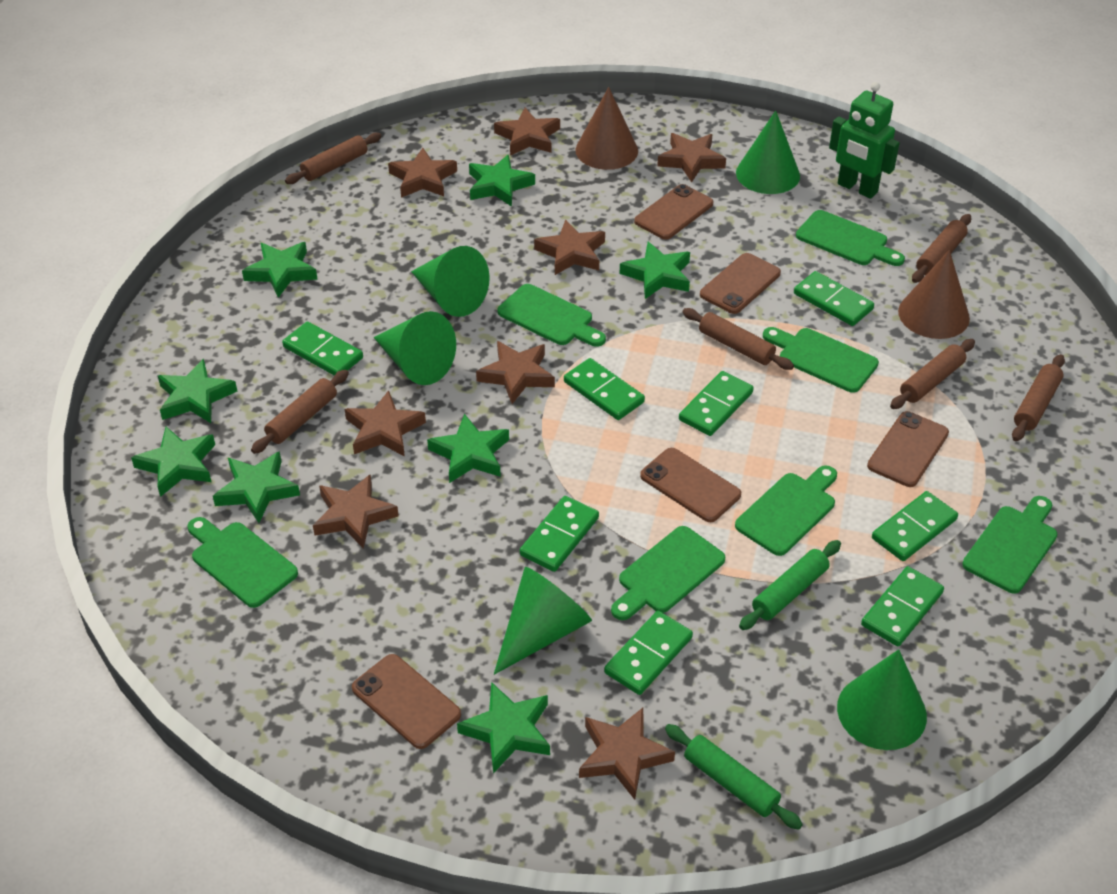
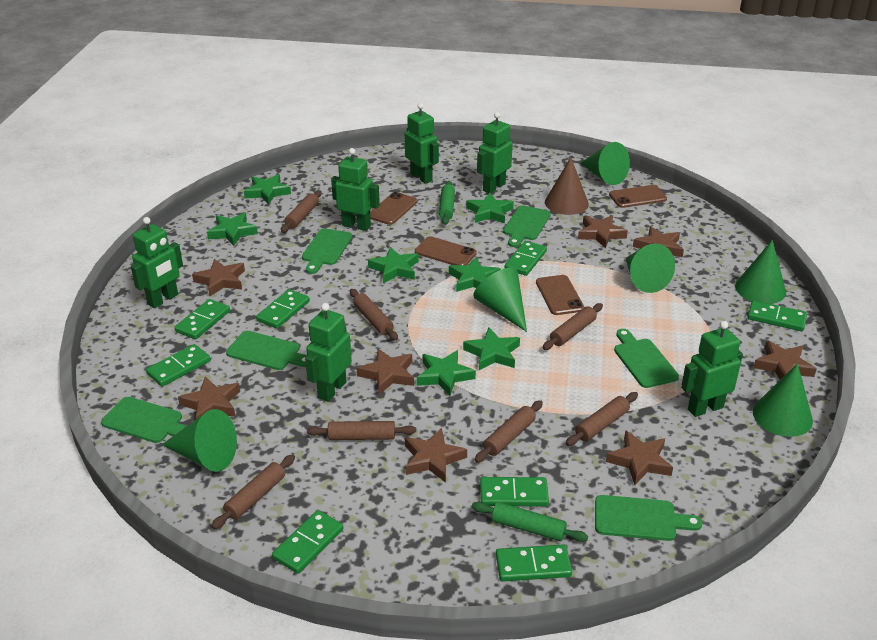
brown cone: [575,87,638,170] [898,250,970,339] = 2 -> [545,157,589,215] = 1
brown phone: [352,654,461,749] [634,184,713,240] [640,448,741,522] [700,253,781,314] [867,411,949,487] = 5 -> [370,192,418,225] [415,236,477,265] [536,275,584,315] [609,185,667,208] = 4
brown rolling pin: [251,370,349,454] [285,133,382,184] [682,308,794,370] [890,339,975,409] [912,214,971,283] [1012,354,1065,441] = 6 -> [211,454,295,529] [281,190,322,233] [307,421,416,440] [350,289,398,341] [475,400,543,463] [543,303,603,350] [566,392,638,446] = 7
green cone: [373,311,456,385] [411,246,490,317] [494,567,592,675] [736,110,800,194] [837,649,927,750] = 5 -> [162,409,237,472] [473,267,527,332] [580,142,630,185] [626,244,675,293] [735,240,786,304] [753,363,813,437] = 6
green cutting board: [187,517,298,608] [497,284,606,347] [611,526,725,620] [735,465,837,556] [763,327,879,393] [796,210,905,266] [962,496,1058,594] = 7 -> [101,397,187,443] [226,331,307,370] [302,228,353,274] [503,205,551,247] [595,495,703,541] [614,329,679,388] = 6
green robot: [829,82,900,199] = 1 -> [131,217,183,308] [305,303,352,402] [331,148,380,231] [405,103,439,184] [477,112,513,193] [681,321,743,417] = 6
green star: [131,427,215,497] [158,359,237,423] [213,451,300,523] [242,242,318,298] [427,414,509,483] [457,682,550,773] [469,155,535,207] [620,242,690,299] = 8 -> [207,212,258,246] [244,174,291,205] [368,247,419,283] [417,350,476,396] [449,257,501,292] [463,328,520,370] [466,193,514,224] = 7

